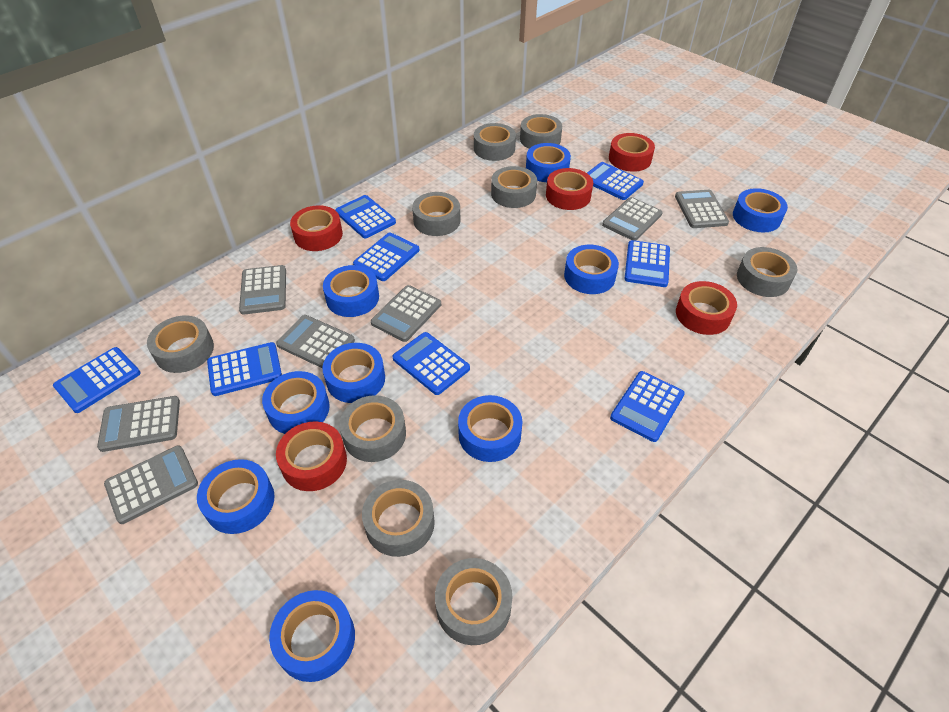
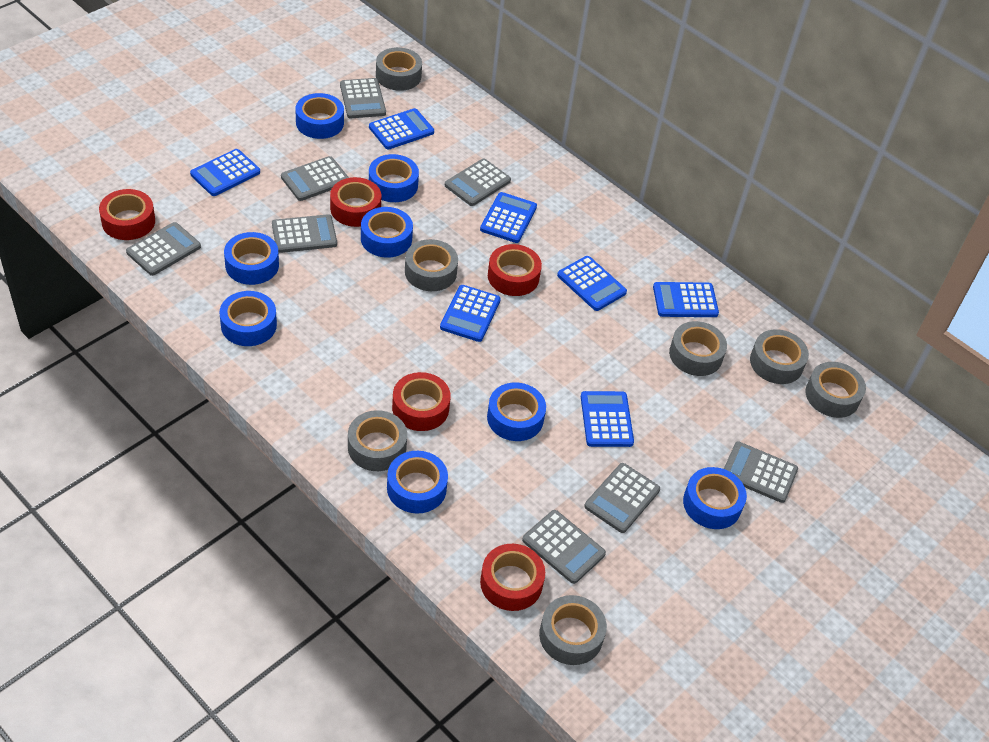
blue calculator: [53,347,141,413] [207,342,282,396] [335,195,396,238] [353,232,419,281] [392,332,470,395] [587,162,644,200] [610,371,685,442] [625,240,670,287] = 8 -> [190,149,260,196] [369,108,434,149] [440,285,501,342] [480,192,537,243] [557,256,627,311] [581,391,634,447] [653,282,719,317] = 7
blue tape: [197,459,275,534] [262,371,330,434] [269,590,355,682] [322,343,385,403] [323,265,379,317] [458,395,522,462] [526,143,571,182] [564,245,619,294] [733,188,788,232] = 9 -> [219,291,277,346] [224,232,279,285] [295,93,344,139] [361,207,413,258] [369,154,419,202] [387,451,448,513] [487,382,546,441] [683,467,747,529] = 8
grey calculator: [97,396,180,452] [104,445,198,524] [239,265,286,315] [276,315,355,368] [371,285,441,342] [602,197,663,241] [675,190,729,228] = 7 -> [126,222,201,276] [272,214,337,253] [281,156,349,201] [340,78,386,118] [445,159,511,206] [522,510,606,584] [584,463,660,533] [724,441,798,503] = 8
grey tape: [147,315,214,373] [340,395,406,462] [362,480,435,557] [412,192,460,236] [435,558,513,645] [474,123,516,161] [491,166,537,208] [520,114,562,149] [737,247,797,297] = 9 -> [348,410,407,471] [376,47,422,91] [405,239,458,291] [539,595,607,665] [669,321,727,376] [750,329,809,384] [806,362,866,418] = 7

